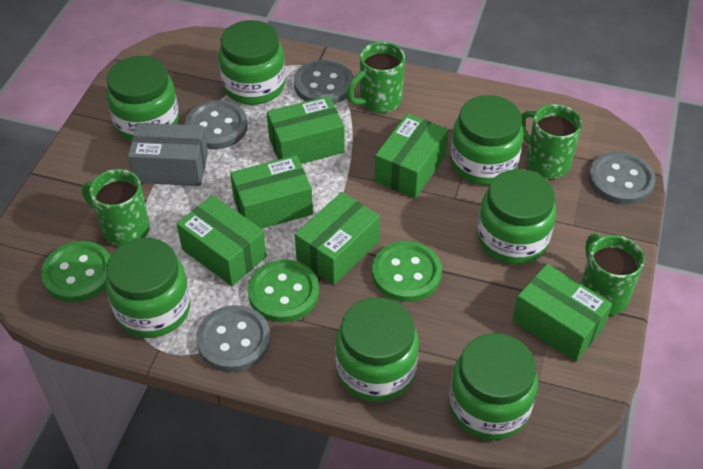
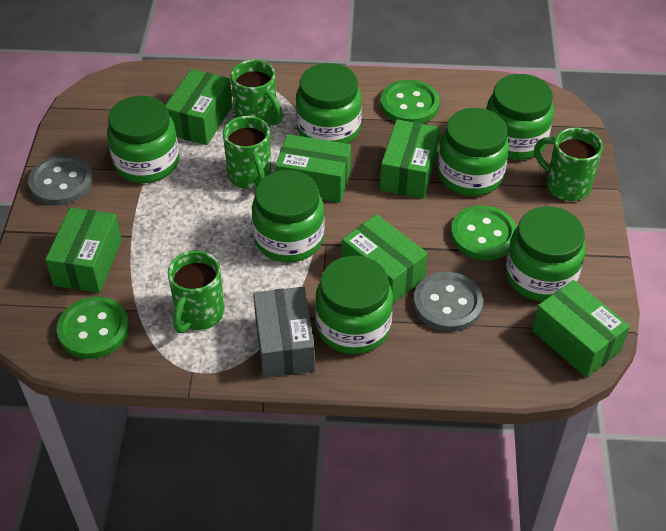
grey button: [185,100,248,149] [196,305,271,372] [294,60,353,104] [588,151,656,205] = 4 -> [28,155,93,206] [413,272,484,332] = 2

